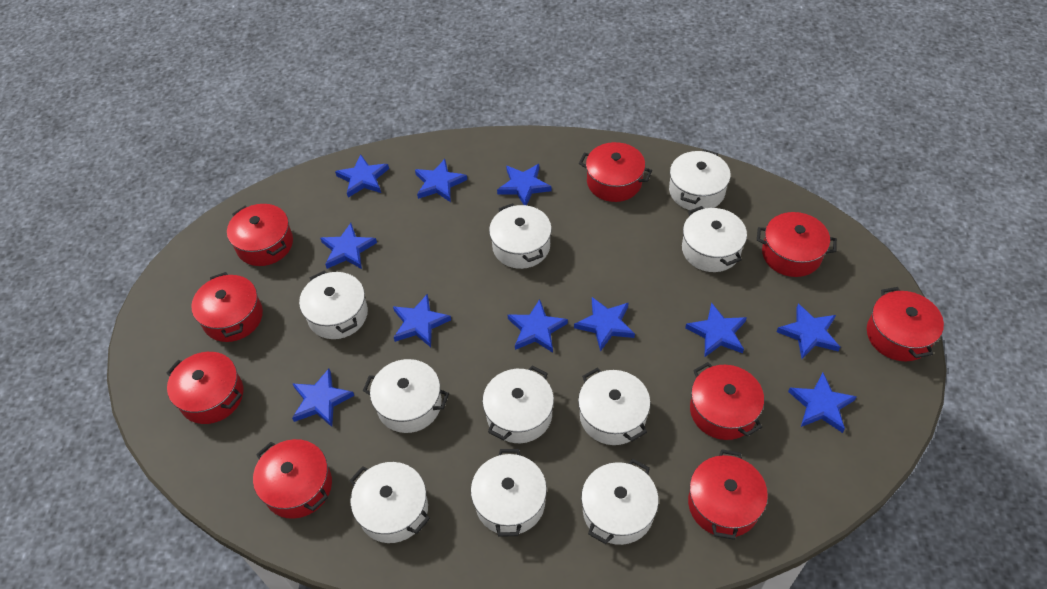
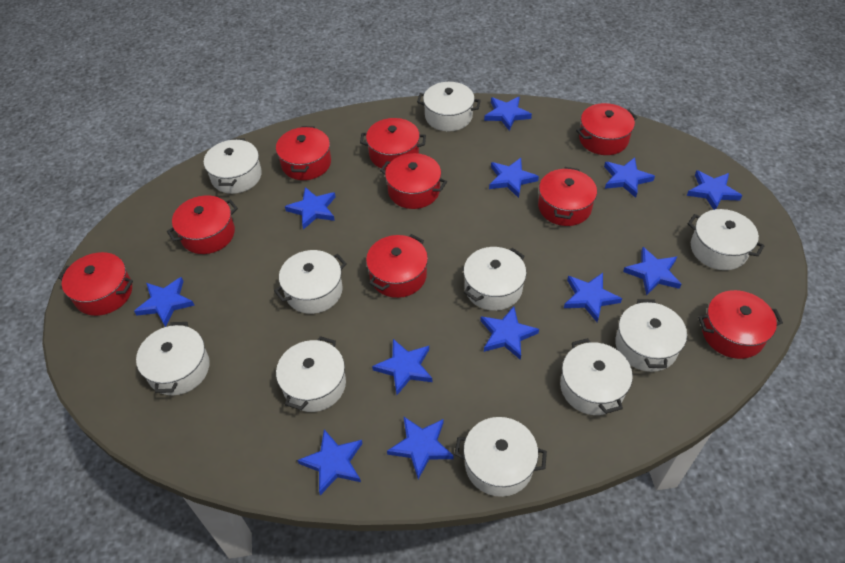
blue star: [292,369,354,427] [320,223,377,269] [335,154,389,198] [393,294,451,347] [415,159,467,202] [497,164,552,205] [508,299,568,353] [574,297,635,351] [685,303,747,357] [777,304,840,359] [788,373,857,433] = 11 -> [134,277,195,327] [285,187,335,230] [297,429,363,495] [372,339,432,395] [387,417,454,479] [480,306,539,360] [484,96,532,131] [489,158,539,198] [564,273,622,322] [604,157,655,198] [623,247,681,296] [687,170,742,210] = 12

